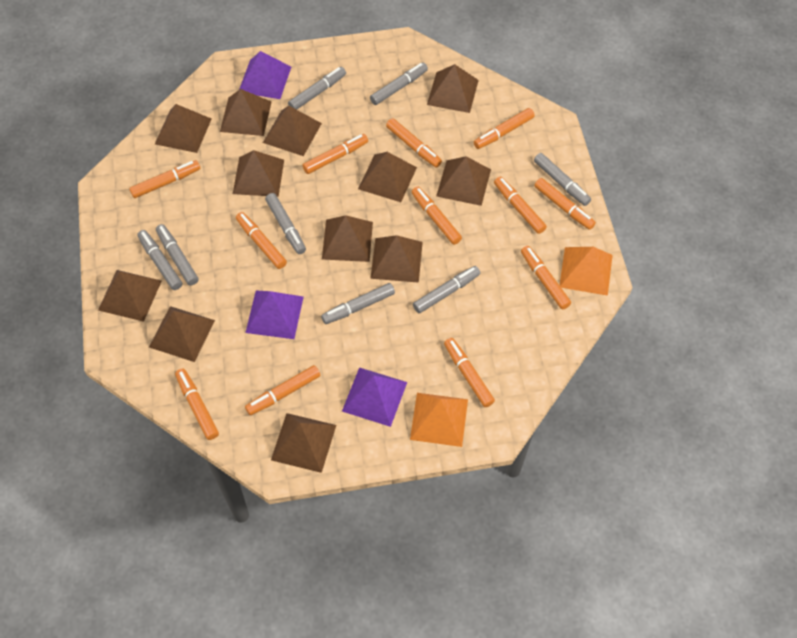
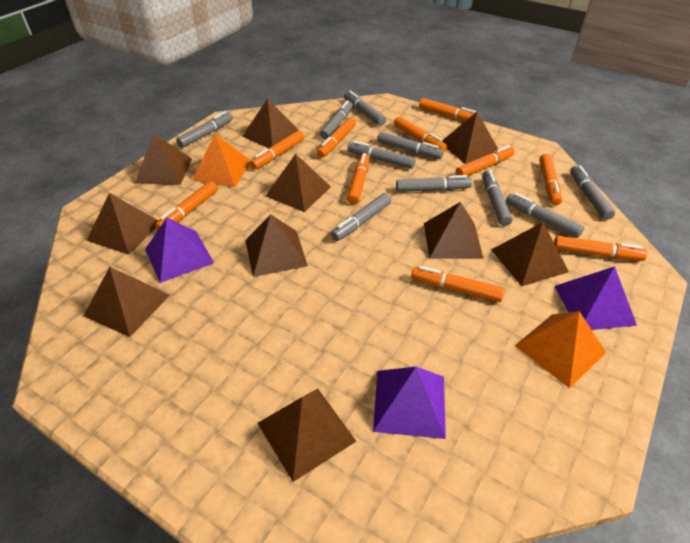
brown pyramid: [98,270,162,322] [149,306,215,362] [155,104,211,153] [220,89,271,136] [233,150,284,197] [263,106,322,156] [271,413,336,473] [322,215,373,262] [358,152,417,202] [370,235,423,283] [427,64,479,113] [436,156,491,206] = 12 -> [84,267,170,337] [87,193,159,255] [135,133,192,185] [242,98,298,148] [245,214,308,277] [257,389,356,482] [266,154,331,212] [424,202,484,259] [442,112,498,164] [491,222,569,286] = 10
grey marker: [137,230,182,290] [156,224,198,286] [265,193,306,254] [288,67,346,110] [321,283,395,324] [370,63,428,105] [413,266,480,313] [534,153,591,206] = 8 -> [176,111,233,148] [320,100,353,140] [331,193,391,241] [344,91,386,126] [348,141,416,169] [377,132,444,159] [396,175,472,192] [482,170,512,226] [506,193,584,238] [570,165,615,220] = 10
orange marker: [129,160,200,198] [175,368,219,440] [236,212,287,269] [245,365,320,415] [303,134,368,174] [386,118,442,167] [412,187,462,245] [444,338,495,407] [474,108,535,149] [494,176,547,234] [521,246,571,310] [534,178,596,230] = 12 -> [155,181,218,230] [250,130,304,169] [317,118,356,158] [347,153,370,204] [394,117,447,152] [411,266,505,302] [419,98,476,121] [456,145,515,176] [539,154,562,205] [554,236,647,261] = 10

